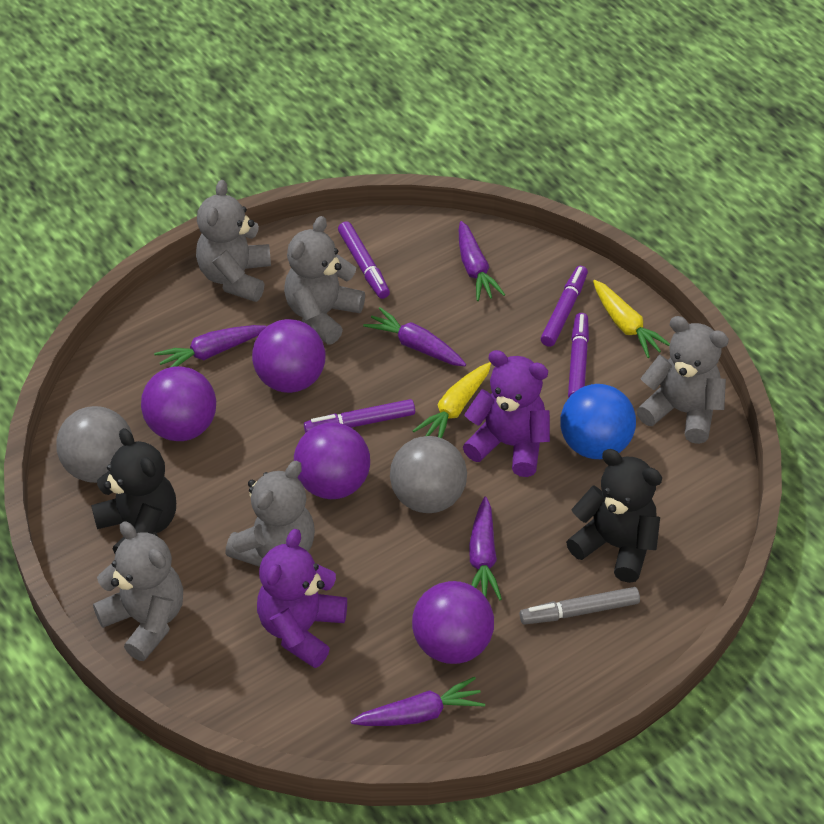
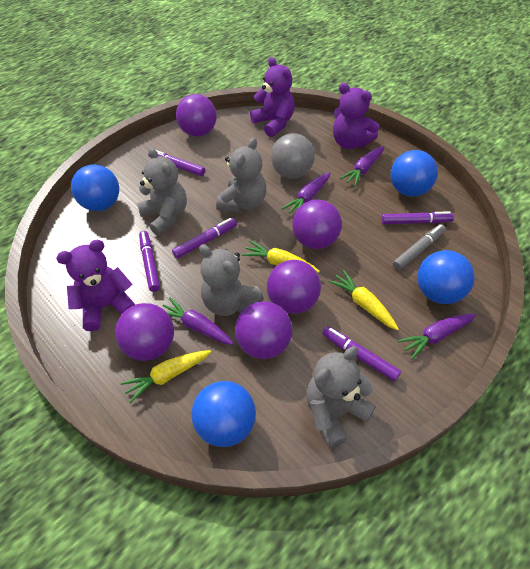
black teddy bear: [91,428,176,553] [566,449,662,583] = 2 -> none = 0
blue ball: [560,384,636,459] = 1 -> [71,164,119,211] [192,381,256,447] [390,150,438,196] [417,250,475,304] = 4
grey ball: [56,406,132,483] [390,436,467,513] = 2 -> [271,133,315,179] = 1
grey teddy bear: [93,521,183,661] [196,180,271,302] [225,461,315,567] [284,216,365,344] [636,316,729,444] = 5 -> [137,147,187,236] [199,244,264,316] [216,138,266,213] [306,346,376,448] = 4
purple ball: [141,366,216,441] [252,319,325,393] [294,422,370,499] [412,581,494,664] = 4 -> [115,303,174,361] [176,94,217,137] [235,301,293,359] [267,260,321,314] [292,199,342,249] = 5
purple carrot: [154,325,267,367] [351,677,485,726] [363,307,466,366] [459,221,505,301] [469,497,502,600] = 5 -> [163,297,234,345] [281,172,331,213] [340,146,384,187] [397,314,476,360] = 4
purple marker: [304,399,415,433] [338,221,390,299] [541,266,588,347] [568,313,589,398] = 4 -> [139,231,160,292] [148,150,205,176] [172,218,237,259] [322,326,401,381] [381,211,454,224] = 5
purple teddy bear: [257,529,347,668] [463,350,550,477] = 2 -> [56,240,136,331] [250,57,295,137] [333,83,379,149] = 3
yellow carrot: [413,362,491,438] [593,280,670,358] = 2 -> [121,350,211,403] [242,241,320,273] [329,270,399,330] = 3

